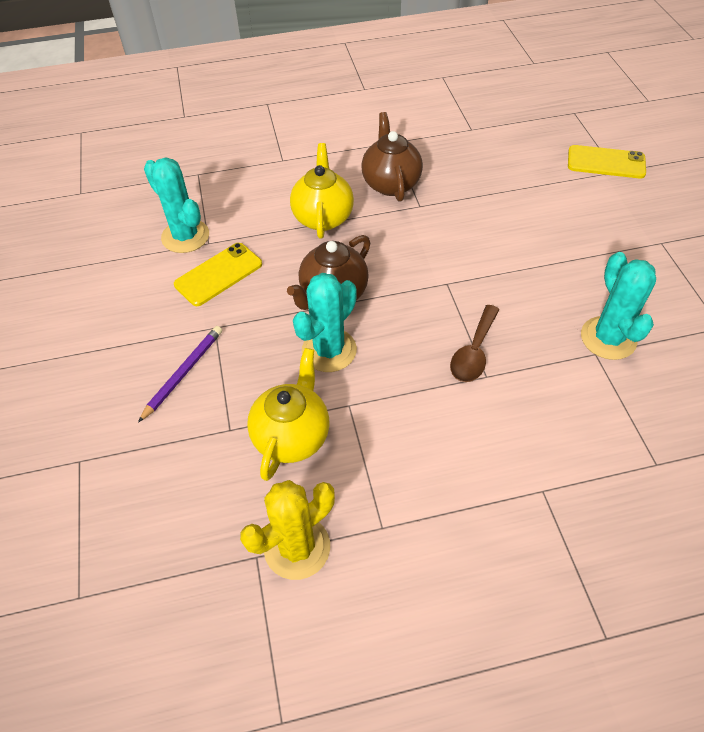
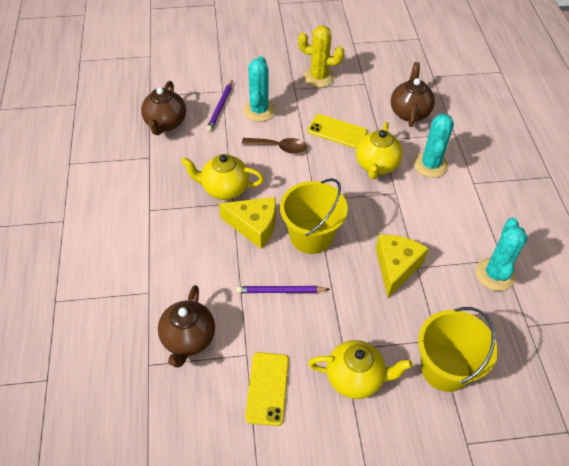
brown teapot: [287,235,370,310] [361,112,423,202] = 2 -> [141,81,186,135] [158,285,215,368] [391,62,435,127] = 3
purple pencil: [138,326,222,423] = 1 -> [206,80,233,131] [236,286,330,293] = 2
yellow bucket: none = 0 -> [280,178,348,254] [418,307,498,392] = 2
yellow cheese: none = 0 -> [219,197,276,249] [376,235,429,298] = 2
yellow teapot: [247,348,329,481] [290,143,354,239] = 2 -> [181,154,264,200] [308,340,413,399] [356,122,403,179] = 3

